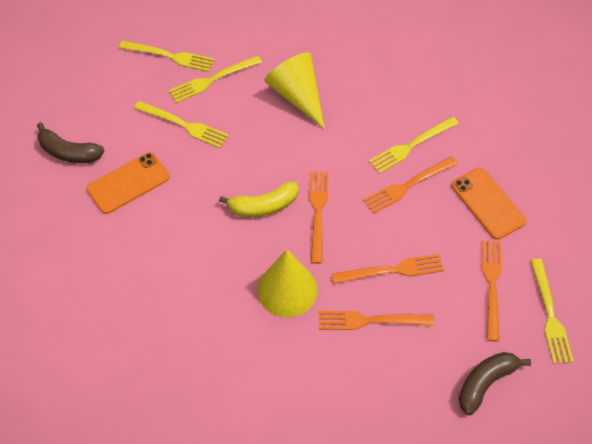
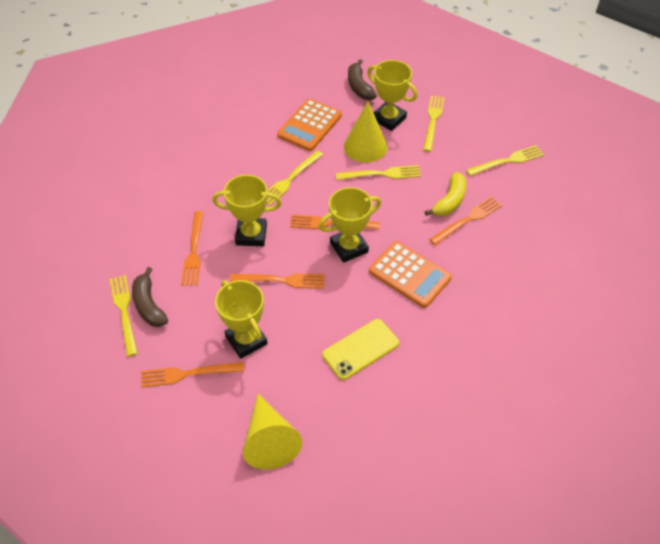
orange calculator: none = 0 -> [277,99,342,151] [369,241,452,308] = 2
orange phone: [87,152,170,214] [451,168,527,240] = 2 -> none = 0
yellow phone: none = 0 -> [322,319,399,380] = 1
yellow trophy: none = 0 -> [212,175,282,246] [215,280,268,359] [319,187,381,263] [367,60,417,131] = 4

